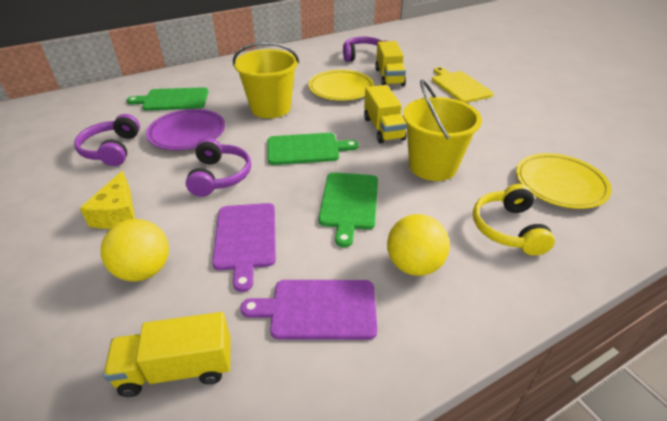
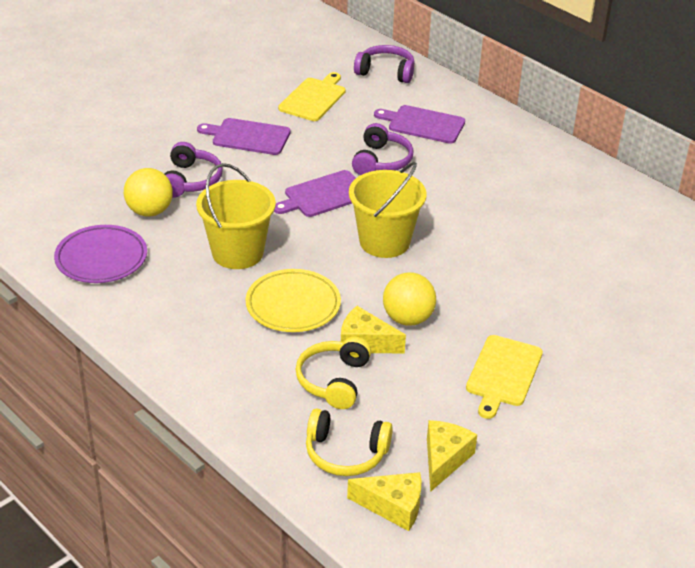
green cutting board: [126,87,208,111] [268,133,359,165] [319,172,378,247] = 3 -> none = 0
purple cutting board: [212,203,276,292] [240,280,377,340] = 2 -> [197,118,291,155] [274,170,356,217] [374,105,465,144] = 3
yellow cheese: [80,171,135,229] = 1 -> [341,306,406,353] [347,472,421,531] [427,420,477,492] = 3
yellow cutting board: [432,67,493,103] = 1 -> [278,72,346,121] [466,335,543,419] = 2
yellow headphones: [473,184,555,256] = 1 -> [295,337,371,409] [306,409,393,476] = 2
yellow plate: [308,70,374,101] [516,153,612,209] = 2 -> [246,269,341,332] = 1
yellow truck: [103,312,230,397] [364,85,407,143] [375,41,406,86] = 3 -> none = 0

